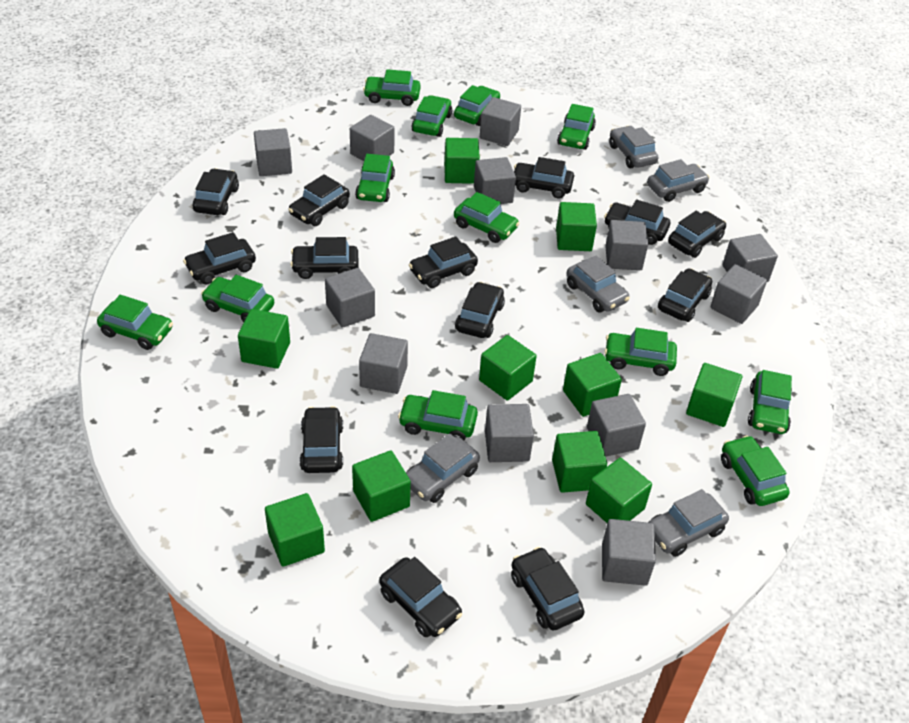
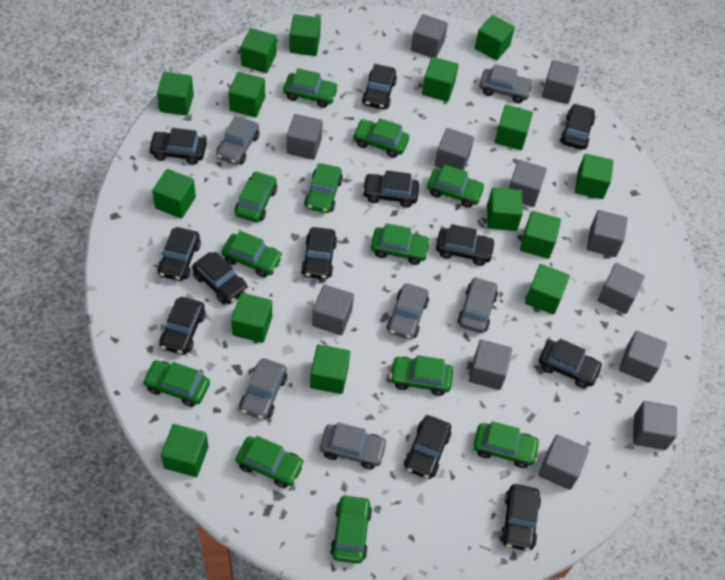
black car: [183,232,256,284] [192,168,239,215] [288,174,350,226] [290,237,359,279] [300,406,343,473] [379,557,462,637] [409,236,478,288] [455,282,505,338] [511,547,585,631] [514,157,574,198] [604,199,670,245] [658,268,712,322] [668,211,726,258] = 13 -> [148,128,207,165] [157,227,201,281] [159,297,206,355] [192,252,248,305] [301,227,337,280] [362,64,397,109] [362,170,419,208] [404,415,451,479] [436,224,495,266] [500,484,541,551] [539,339,603,388] [560,103,595,150] = 12
green cube: [238,309,290,369] [265,493,325,567] [352,450,411,522] [444,138,480,184] [479,335,537,401] [552,431,607,493] [556,202,597,251] [563,353,622,417] [586,458,652,523] [686,363,742,427] = 10 -> [152,169,196,219] [157,72,194,116] [161,424,208,477] [228,72,265,117] [231,293,272,343] [240,28,277,73] [289,14,321,56] [310,345,350,394] [422,57,459,102] [475,15,515,60] [487,187,523,231] [494,105,533,150] [520,211,561,259] [525,264,570,315] [575,154,614,199] = 15
grey car: [406,434,480,503] [567,255,630,313] [609,126,658,168] [647,159,710,202] [648,489,729,557] = 5 -> [216,116,260,165] [240,358,287,420] [320,422,388,469] [387,283,429,340] [457,277,498,333] [480,64,533,103] = 6

